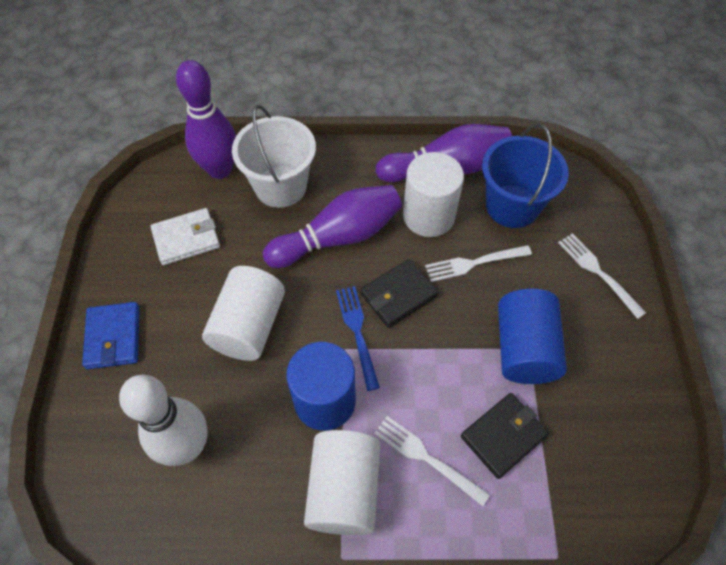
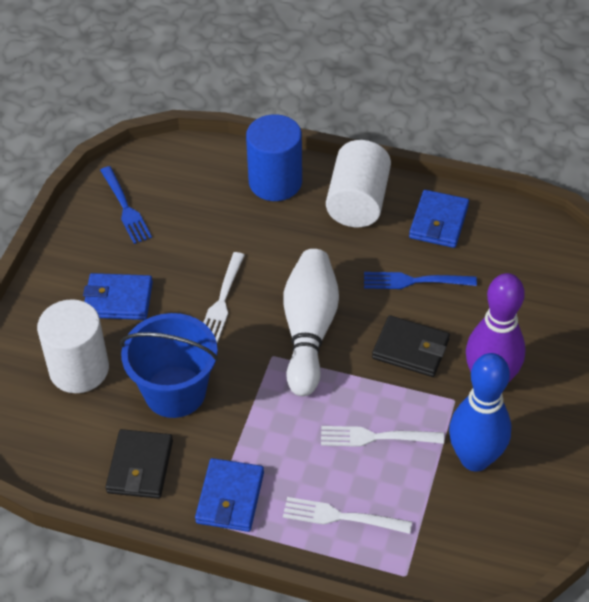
blue bowling pin: none = 0 -> [449,353,511,472] = 1
blue cylinder: [286,342,356,431] [498,289,567,384] = 2 -> [246,114,302,201] = 1
blue fork: [336,286,380,391] = 1 -> [100,166,152,244] [364,272,477,289] = 2
blue wallet: [82,302,140,369] = 1 -> [83,273,153,320] [195,458,264,532] [409,190,469,248] = 3
purple bowling pin: [176,60,236,179] [263,185,402,268] [376,124,512,182] = 3 -> [466,273,526,383] = 1
white bucket: [232,105,316,208] = 1 -> none = 0
white cylinder: [202,266,285,361] [304,430,380,535] [403,152,464,237] = 3 -> [37,299,109,393] [326,140,391,227] = 2
white wallet: [150,208,220,265] = 1 -> none = 0

